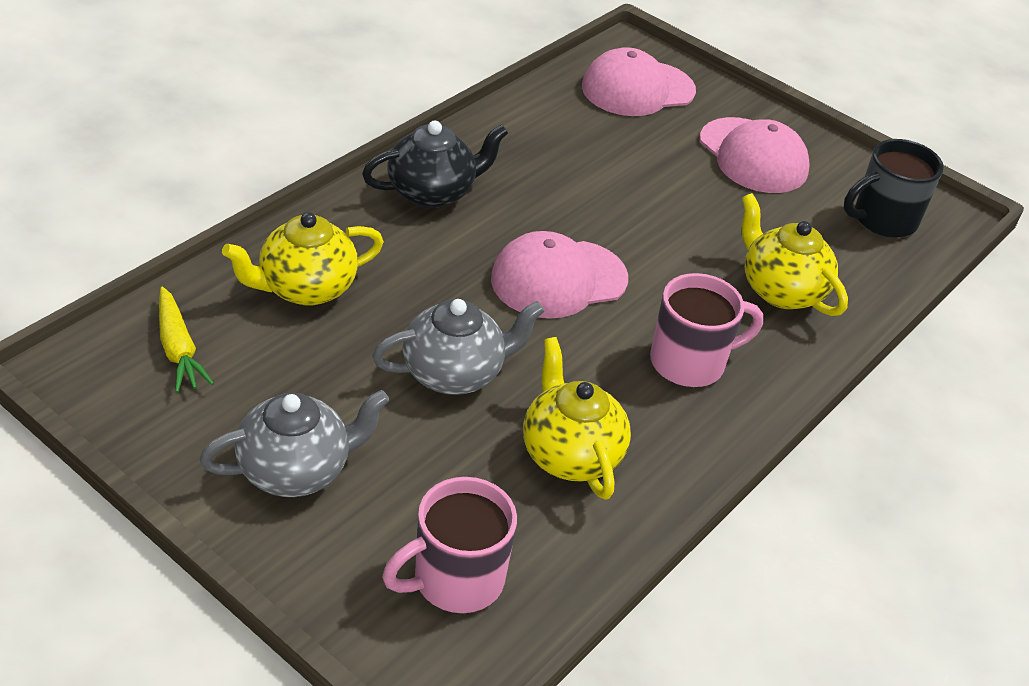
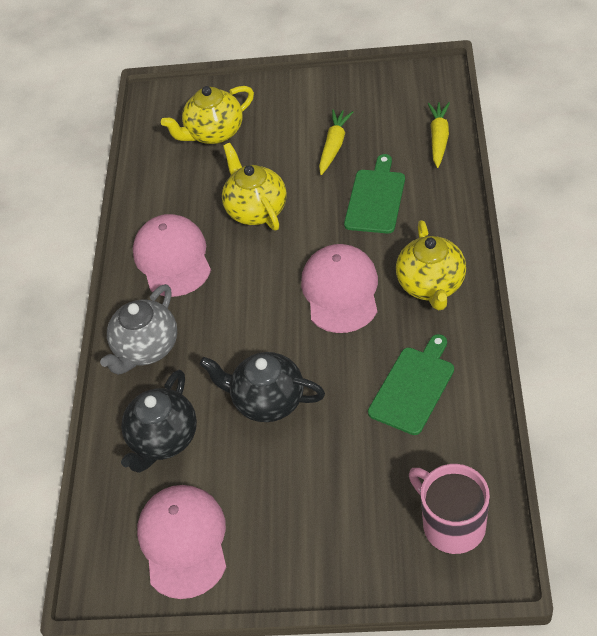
black mug: [844,139,944,238] = 1 -> none = 0
black teapot: [362,121,508,208] = 1 -> [121,370,197,473] [200,352,325,422] = 2
green cutting board: none = 0 -> [344,154,405,234] [368,334,454,435] = 2
grey teapot: [200,390,389,497] [372,299,545,395] = 2 -> [100,284,177,375] = 1
pink mug: [382,477,517,613] [650,273,764,387] = 2 -> [409,464,490,554] = 1
yellow carrot: [159,287,214,393] = 1 -> [319,109,353,175] [428,102,450,168] = 2

